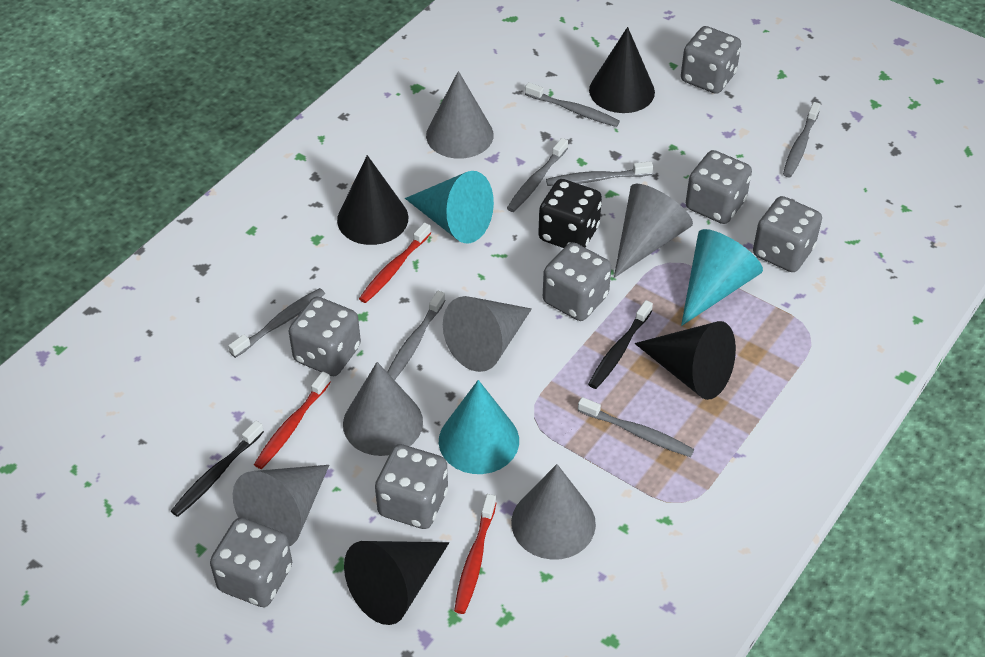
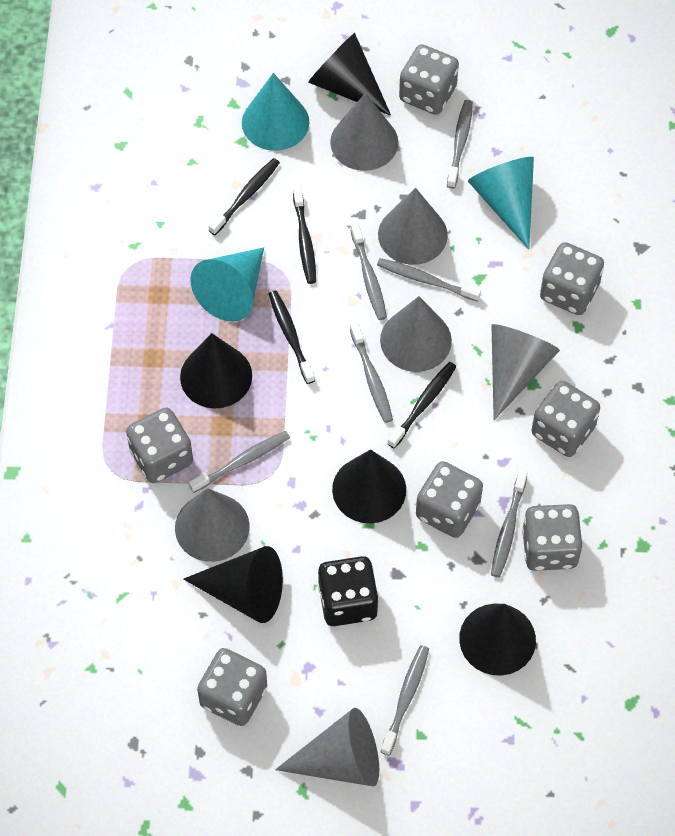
black cone: [337,155,408,245] [344,541,449,625] [589,27,655,113] [635,321,736,400] = 4 -> [180,333,252,409] [183,546,283,623] [308,33,391,116] [332,449,406,523] [459,604,536,676] = 5
black toothbrush: [171,421,264,517] [588,300,653,389] = 2 -> [209,158,280,235] [269,291,315,384] [293,187,316,284] [387,362,456,448] = 4
red toothbrush: [254,372,331,469] [359,222,431,303] [454,494,496,614] = 3 -> none = 0

